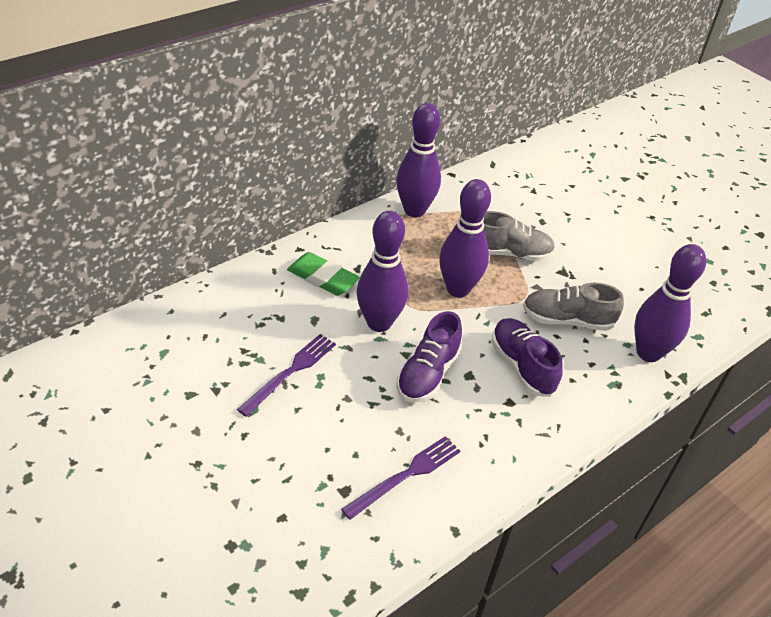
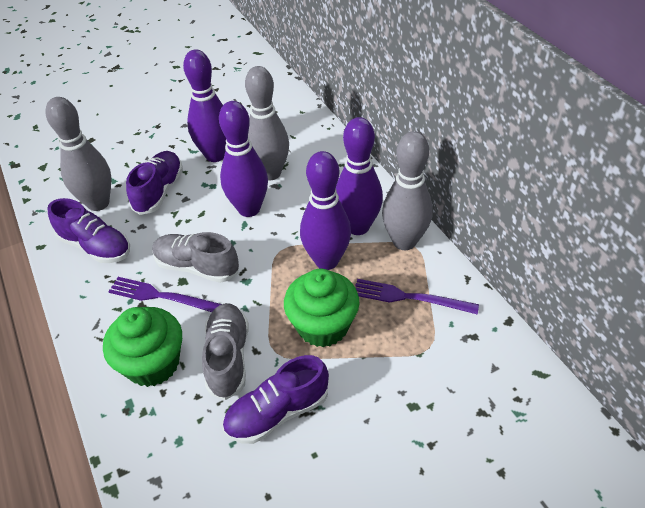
green cupcake: none = 0 -> [103,307,182,387] [284,268,360,348] = 2
green eraser: [287,252,360,296] = 1 -> none = 0
grey bowling pin: none = 0 -> [45,97,111,211] [245,66,289,180] [382,131,433,250] = 3
purple shoe: [397,311,462,403] [491,318,563,397] = 2 -> [47,198,130,263] [126,151,183,215] [223,355,329,444] = 3

